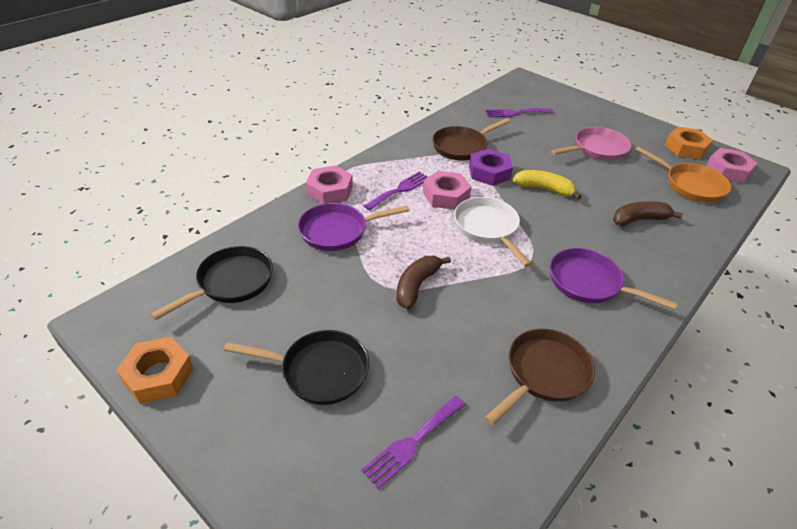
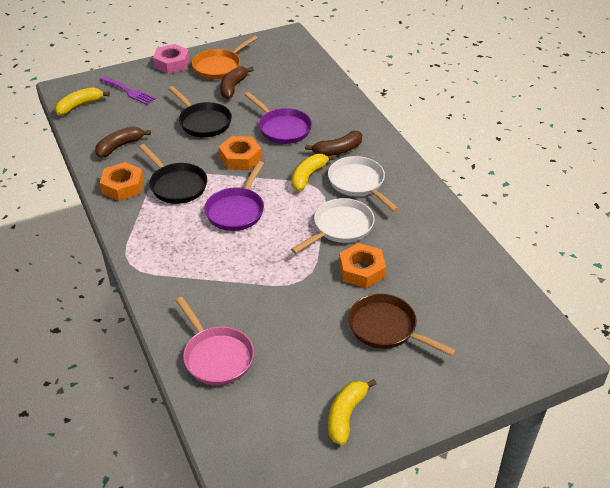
brown banana: [397,256,451,309] [613,201,683,226] = 2 -> [95,126,151,158] [220,67,254,99] [305,131,362,156] = 3
brown pan: [432,118,511,161] [484,329,595,425] = 2 -> [348,294,457,357] = 1
orange nut: [116,337,194,404] [665,127,713,159] = 2 -> [100,162,144,201] [219,136,262,170] [339,243,386,288] = 3
pink nut: [306,165,353,204] [423,171,471,210] [706,148,758,183] = 3 -> [153,44,190,74] = 1
purple fork: [361,396,466,489] [364,172,428,210] [486,108,553,117] = 3 -> [100,77,156,105] = 1
purple nut: [469,149,513,186] = 1 -> none = 0
white pan: [454,197,532,267] = 1 -> [291,198,375,254] [328,156,399,212] = 2
yellow banana: [513,170,581,200] = 1 -> [55,87,110,115] [291,154,335,191] [328,379,377,445] = 3

